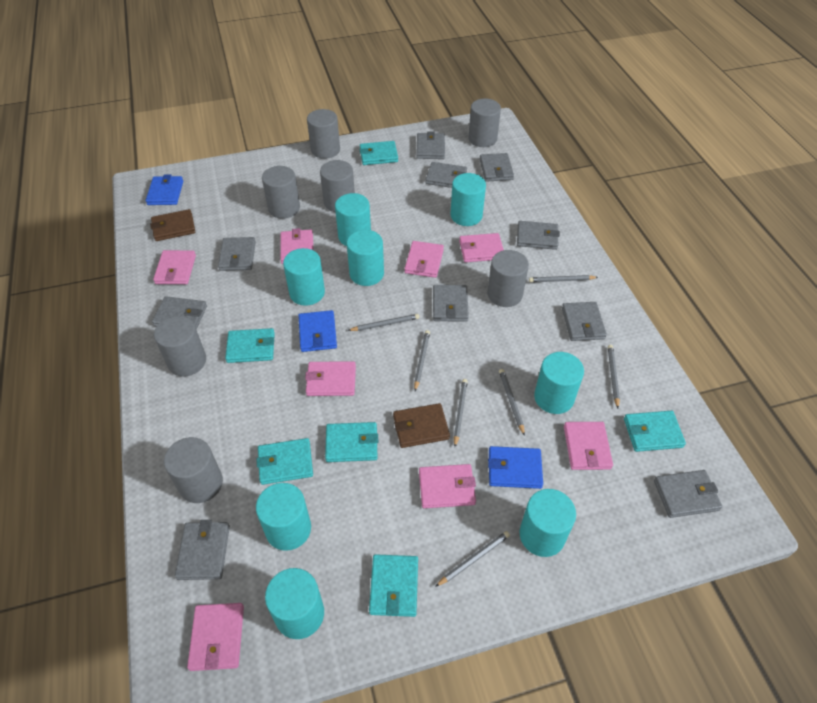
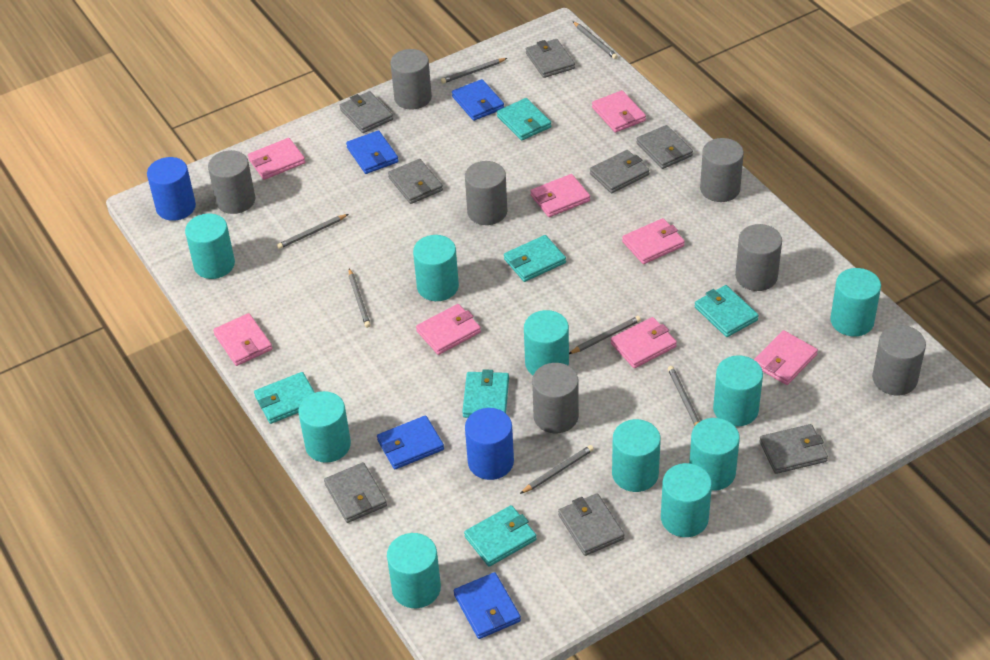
blue cylinder: none = 0 -> [147,157,196,221] [465,408,514,480] = 2
blue wallet: [146,174,183,205] [298,310,337,352] [488,446,543,489] = 3 -> [346,130,399,174] [377,415,444,469] [452,79,504,121] [454,572,521,639] = 4
brown wallet: [150,209,195,241] [393,403,450,448] = 2 -> none = 0
grey wallet: [152,296,207,330] [175,520,230,580] [218,237,256,271] [416,131,445,159] [425,162,467,188] [433,285,469,322] [480,153,514,182] [517,221,560,250] [562,302,607,341] [654,470,722,518] = 10 -> [324,462,387,523] [340,91,393,133] [388,159,443,204] [526,39,575,78] [558,493,625,556] [590,150,650,193] [636,125,693,169] [759,424,828,474] = 8
turquoise cylinder: [256,483,311,551] [265,568,324,639] [283,248,325,306] [335,193,371,246] [347,230,384,286] [450,173,486,226] [520,489,576,557] [534,352,584,414] = 8 -> [185,214,235,279] [298,391,351,463] [387,533,441,608] [413,235,459,301] [524,310,569,375] [612,419,661,492] [661,463,712,537] [689,418,740,491] [713,355,763,427] [830,268,881,336] = 10

